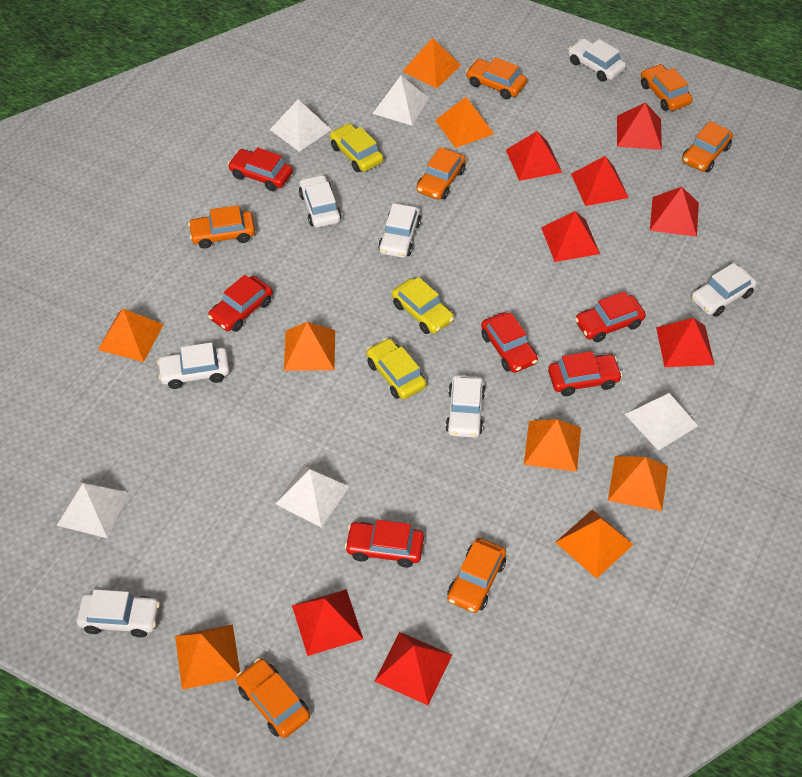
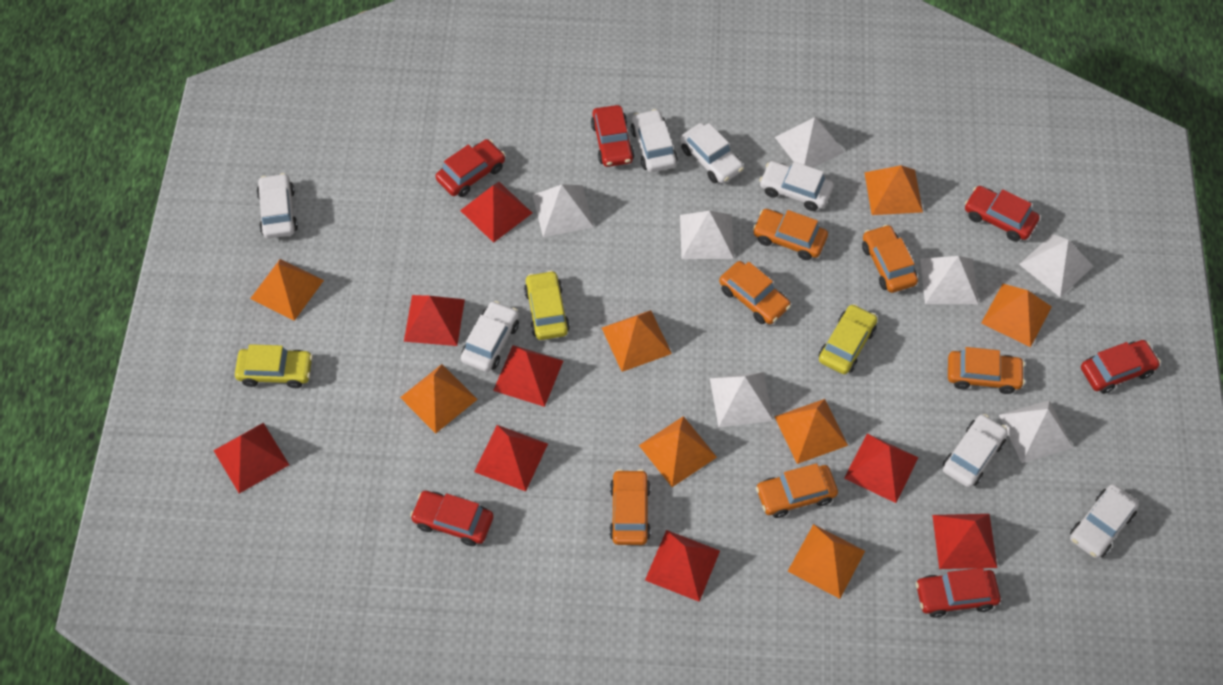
orange car: [188,205,255,249] [236,659,310,738] [416,147,466,200] [447,538,506,613] [466,57,527,99] [641,64,692,111] [682,121,733,172] = 7 -> [609,469,651,545] [719,261,791,324] [753,209,828,260] [756,463,838,518] [862,224,918,293] [948,347,1025,394] = 6
white pyramid: [57,480,129,538] [270,100,332,152] [275,464,350,527] [372,76,429,126] [625,391,698,451] = 5 -> [533,184,594,237] [680,211,734,259] [710,372,773,427] [775,117,844,168] [920,256,978,304] [999,400,1073,463] [1019,234,1093,297] = 7

